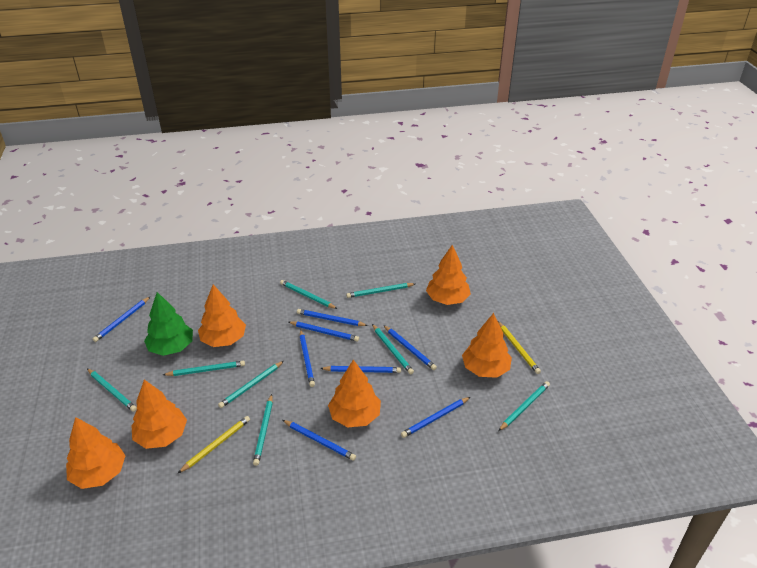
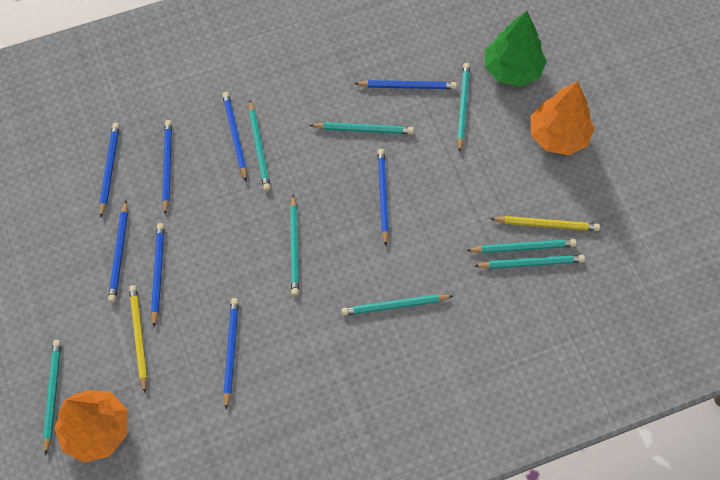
orange tree: [66,417,126,489] [132,379,187,449] [198,284,246,347] [328,360,381,427] [426,245,471,305] [462,313,512,378] = 6 -> [54,390,128,463] [530,81,595,155] = 2

